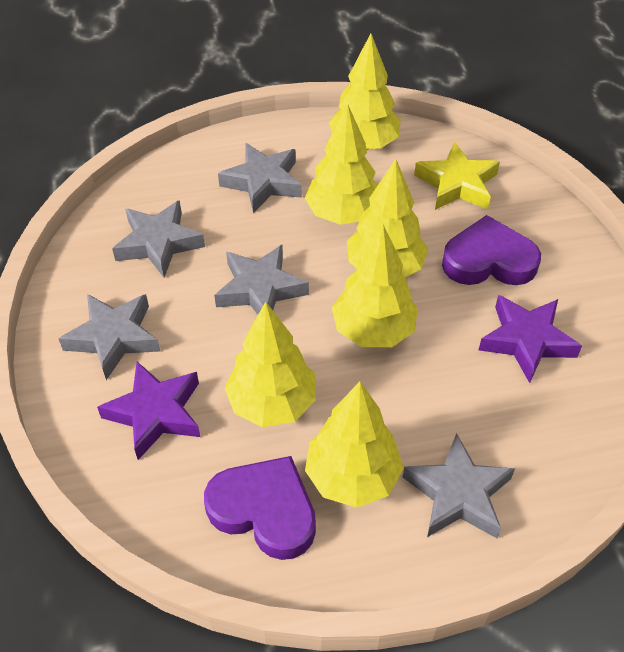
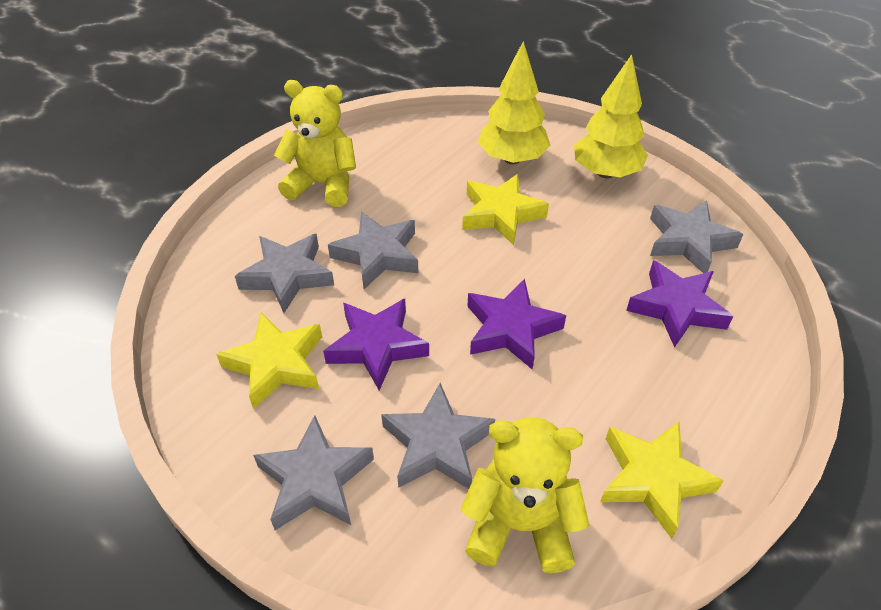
purple heart: [204,456,316,560] [442,215,541,285] = 2 -> none = 0
purple star: [97,362,200,460] [479,295,582,383] = 2 -> [323,299,429,391] [468,279,566,370] [626,260,733,348] = 3
yellow star: [414,142,500,210] = 1 -> [216,313,322,409] [462,174,549,245] [600,422,724,539] = 3
yellow teddy bear: none = 0 -> [274,80,356,207] [460,417,589,573] = 2
yellow tree: [225,302,316,427] [305,104,378,225] [305,382,404,508] [329,33,401,150] [332,225,418,347] [347,159,428,277] = 6 -> [478,41,551,164] [574,54,648,179] = 2

